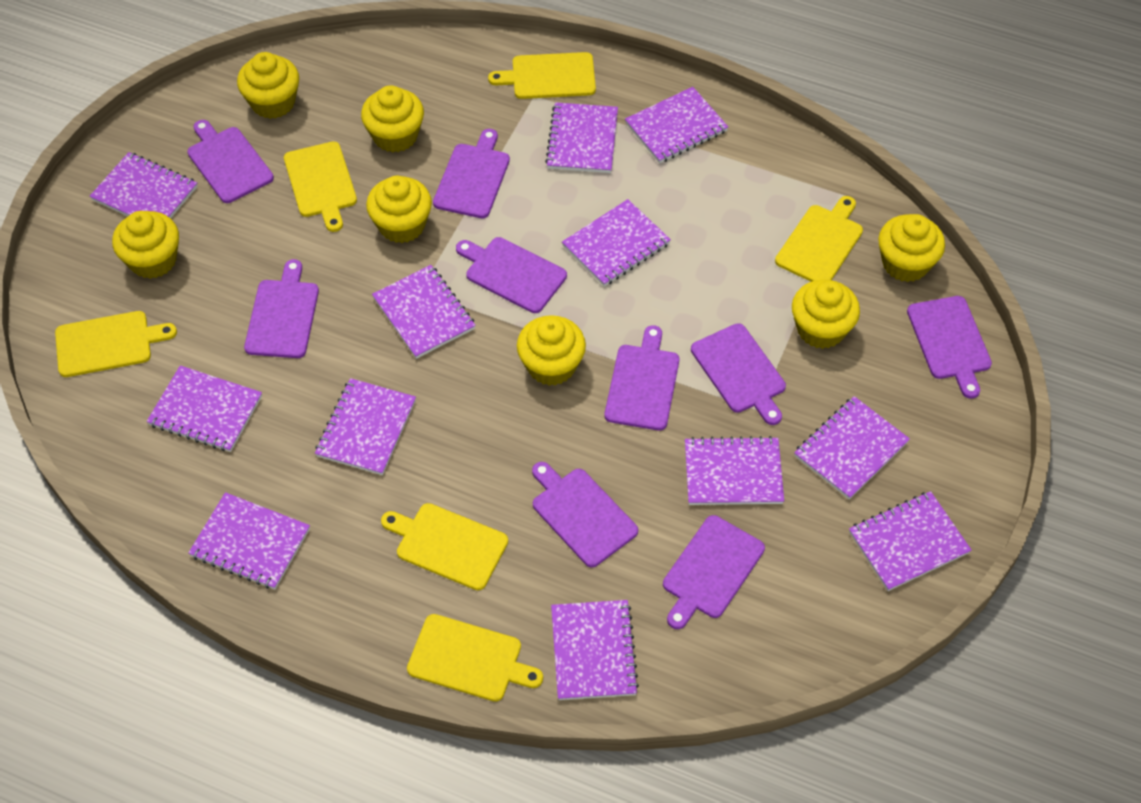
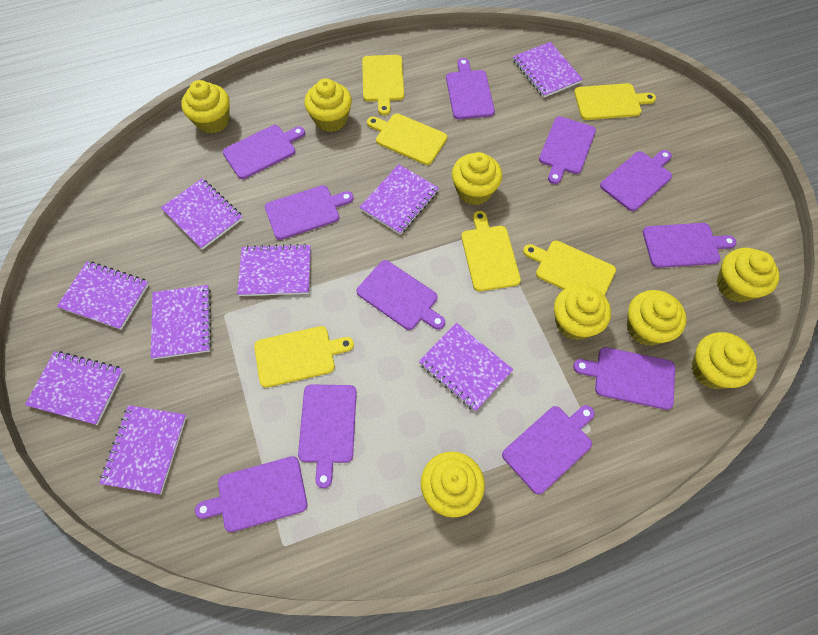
purple cutting board: [187,120,274,203] [244,259,319,358] [433,129,510,218] [456,237,567,313] [532,462,638,567] [604,325,679,430] [663,515,765,629] [691,323,786,425] [907,296,992,399] = 9 -> [195,456,307,532] [223,125,305,179] [265,185,354,240] [298,385,357,488] [356,260,445,330] [446,58,495,119] [502,405,595,495] [539,116,596,184] [573,347,675,410] [600,150,672,211] [643,223,737,268] = 11
purple notebook: [90,152,198,219] [146,365,262,452] [188,492,310,589] [315,378,416,475] [372,265,476,359] [545,102,618,173] [551,600,639,700] [562,199,671,286] [625,87,728,163] [685,436,784,505] [794,396,910,499] [849,491,972,591] = 12 -> [25,351,124,425] [57,261,149,330] [99,405,187,494] [151,285,212,359] [161,178,243,250] [237,244,311,296] [359,164,439,235] [419,323,513,412] [513,42,583,98] = 9
yellow cupcake: [112,211,179,279] [237,52,299,119] [361,85,424,153] [366,176,432,243] [517,315,586,386] [792,280,860,349] [878,214,945,282] = 7 -> [181,80,230,134] [304,79,352,132] [421,451,485,517] [452,152,502,205] [554,285,611,340] [627,290,686,346] [692,332,757,389] [717,248,780,302] = 8

